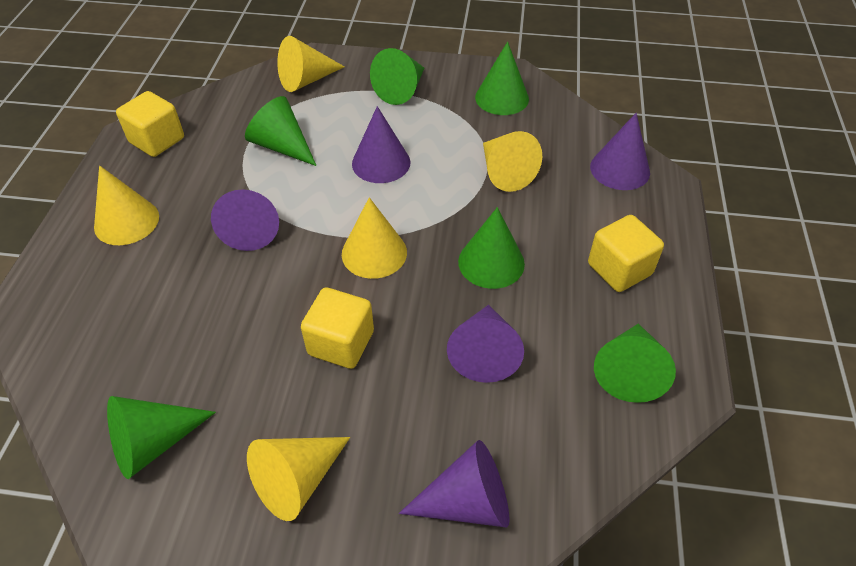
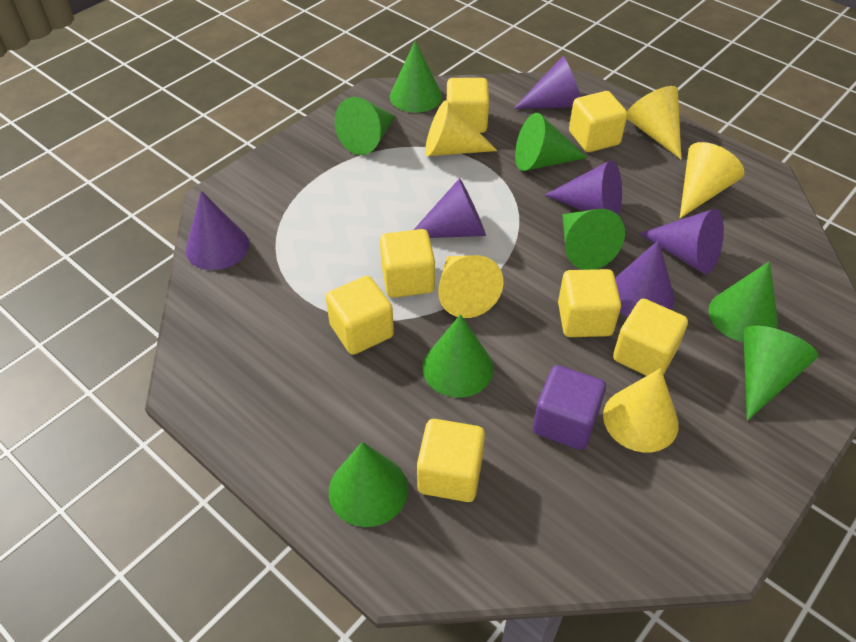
green cone: [107,396,216,479] [245,96,317,166] [370,48,424,105] [458,207,525,289] [475,42,529,115] [594,324,676,403] = 6 -> [329,442,408,527] [335,97,395,155] [390,41,442,113] [423,314,494,398] [515,113,588,171] [562,209,625,270] [708,261,778,342] [743,326,818,421] = 8
purple cone: [211,189,279,251] [352,106,411,183] [399,440,509,528] [447,305,524,383] [590,113,650,190] = 5 -> [186,191,249,270] [414,178,486,238] [514,56,581,109] [544,160,622,216] [615,240,675,317] [639,209,724,274] = 6
purple cube: none = 0 -> [533,365,606,450] = 1
yellow cube: [116,91,184,157] [301,287,374,369] [588,215,664,292] = 3 -> [326,276,394,355] [380,229,435,298] [417,419,485,502] [447,78,489,133] [558,269,621,337] [569,91,628,152] [613,299,688,376] = 7

